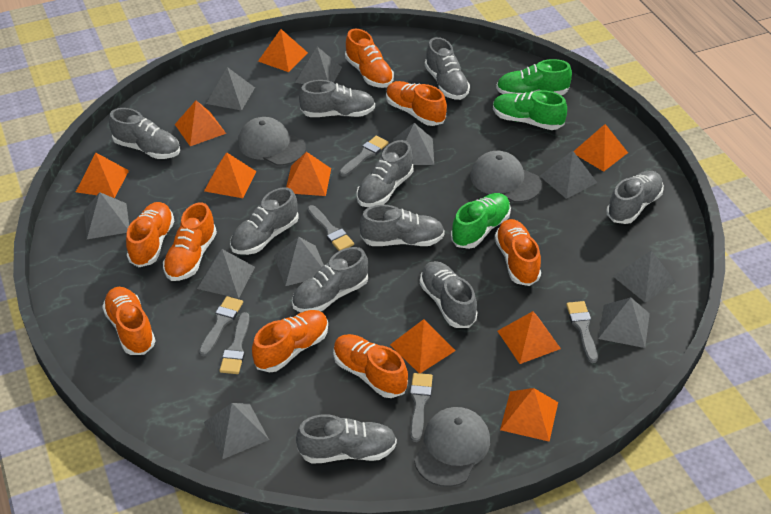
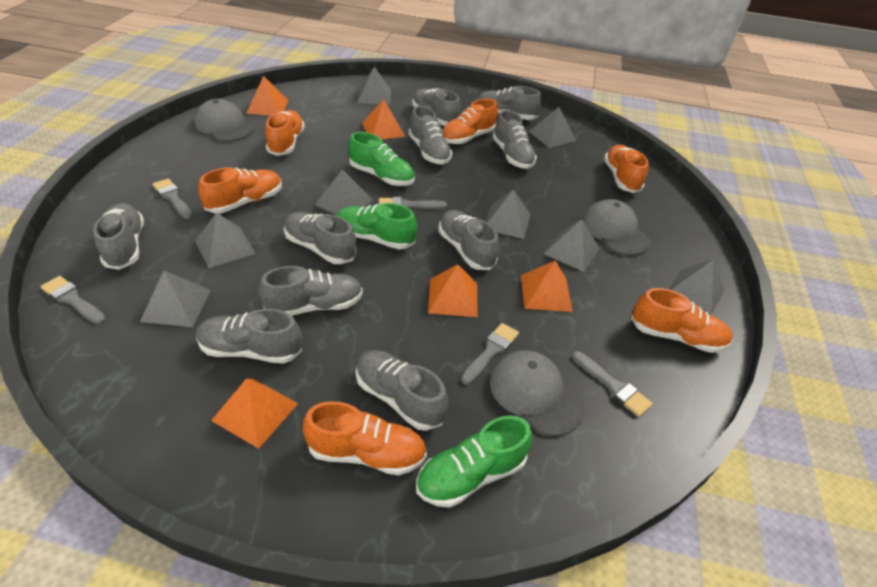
grey brush: [199,296,243,356] [220,312,249,374] [307,205,354,251] [339,136,388,176] [410,373,433,442] [566,301,598,363] = 6 -> [40,276,106,324] [152,178,193,219] [379,197,447,209] [461,323,519,385] [572,351,653,417] = 5
grey pyramid: [84,192,129,239] [197,249,255,299] [204,403,269,459] [206,67,255,111] [274,237,324,286] [295,47,342,84] [393,123,434,165] [540,151,597,199] [598,297,650,348] [613,250,676,302] = 10 -> [140,271,211,327] [195,213,255,268] [315,169,373,215] [357,67,391,105] [485,189,531,239] [529,107,576,148] [544,219,600,272] [669,260,725,315] = 8
orange pyramid: [76,152,129,198] [175,101,226,146] [204,152,256,198] [258,29,308,72] [286,152,331,196] [390,319,456,373] [498,311,561,364] [500,388,558,442] [574,124,628,172] = 9 -> [211,378,298,449] [246,76,289,116] [362,99,406,140] [428,264,478,317] [521,260,573,312] = 5
orange shoe: [102,287,156,355] [126,202,174,267] [163,202,217,281] [252,310,328,373] [333,334,408,398] [345,29,394,88] [386,81,447,126] [494,219,541,286] = 8 -> [198,168,282,213] [265,110,305,156] [303,401,427,475] [442,99,498,144] [604,145,649,193] [631,288,733,353] = 6

